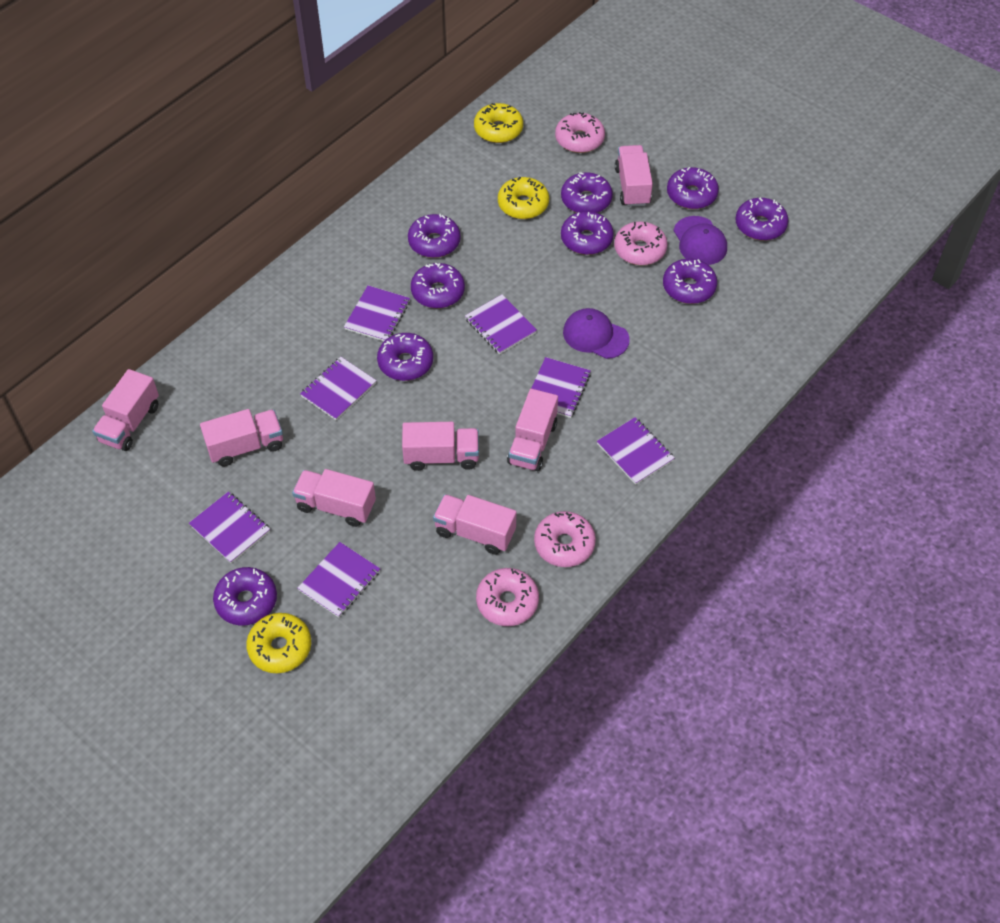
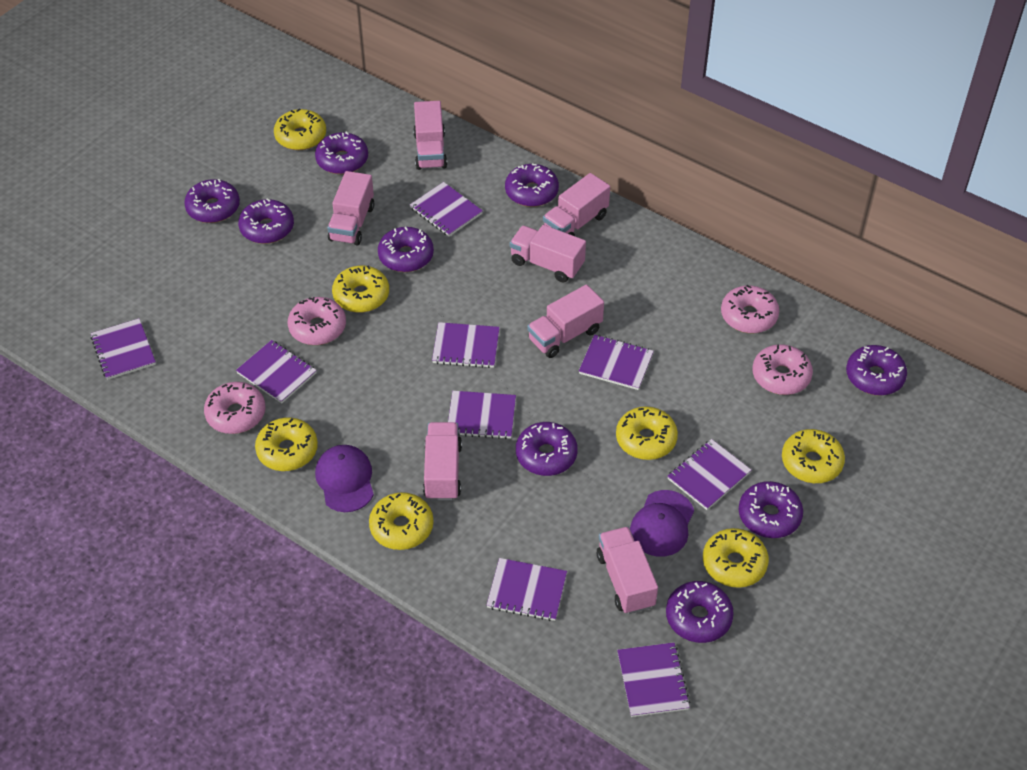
purple notebook: [189,492,270,563] [298,542,380,618] [300,357,377,420] [344,285,410,341] [465,294,537,354] [531,357,591,418] [597,417,675,485] = 7 -> [90,318,156,380] [236,340,317,404] [410,182,483,236] [432,322,500,368] [448,391,516,439] [487,558,567,621] [579,335,654,390] [617,642,690,717] [667,439,751,510] = 9
yellow donut: [246,613,311,673] [474,103,523,143] [498,177,549,219] = 3 -> [255,417,318,471] [274,108,326,150] [332,265,389,313] [369,492,433,550] [616,406,678,460] [703,528,769,588] [782,429,845,483] = 7

